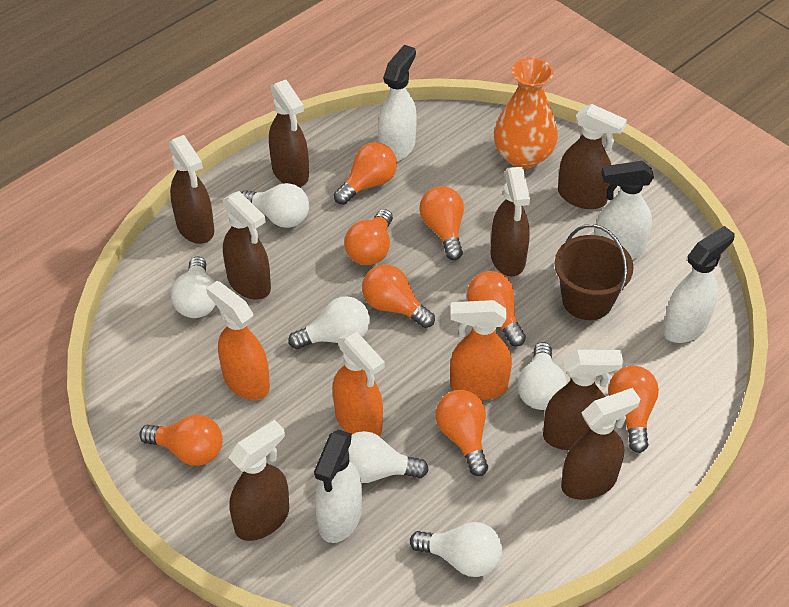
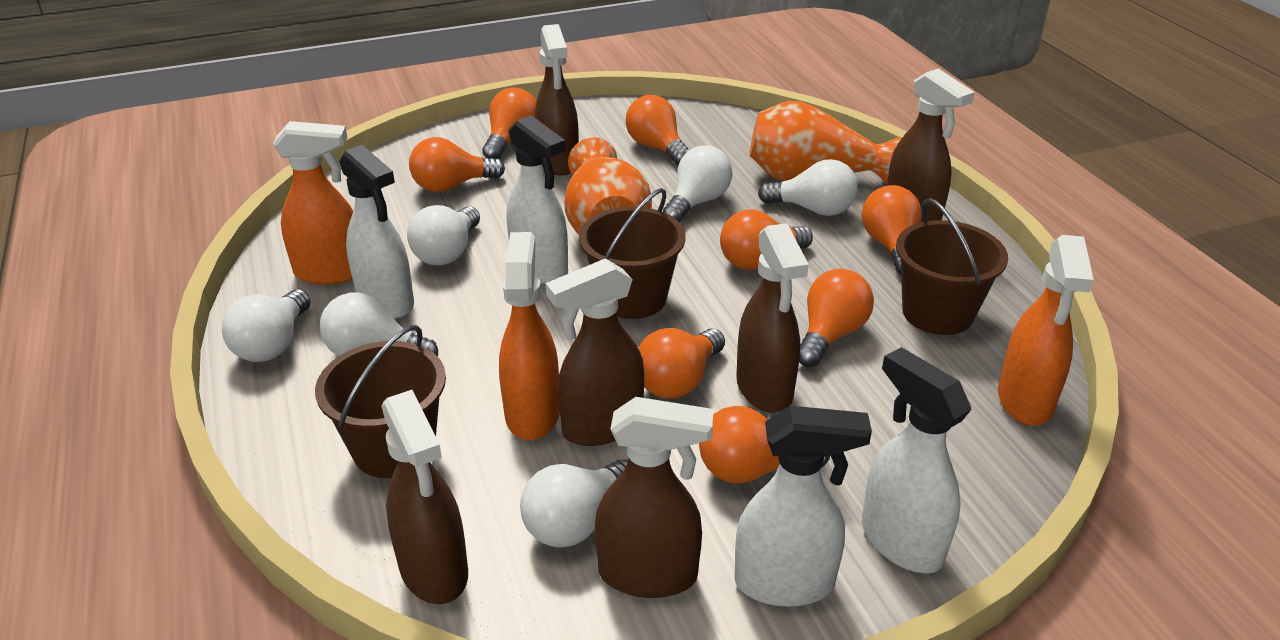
brown bucket: [554,224,634,320] = 1 -> [315,325,446,478] [579,188,686,319] [896,198,1008,335] = 3
brown spray bottle: [168,135,214,244] [223,191,271,300] [228,420,289,541] [269,80,309,187] [491,167,530,276] [543,350,623,450] [558,104,627,209] [561,388,640,500] = 8 -> [381,390,468,604] [535,24,579,176] [546,258,644,446] [595,397,714,598] [736,223,809,413] [887,68,975,222] = 6
orange vase: [494,57,558,169] = 1 -> [564,137,652,234] [750,101,902,184] = 2

